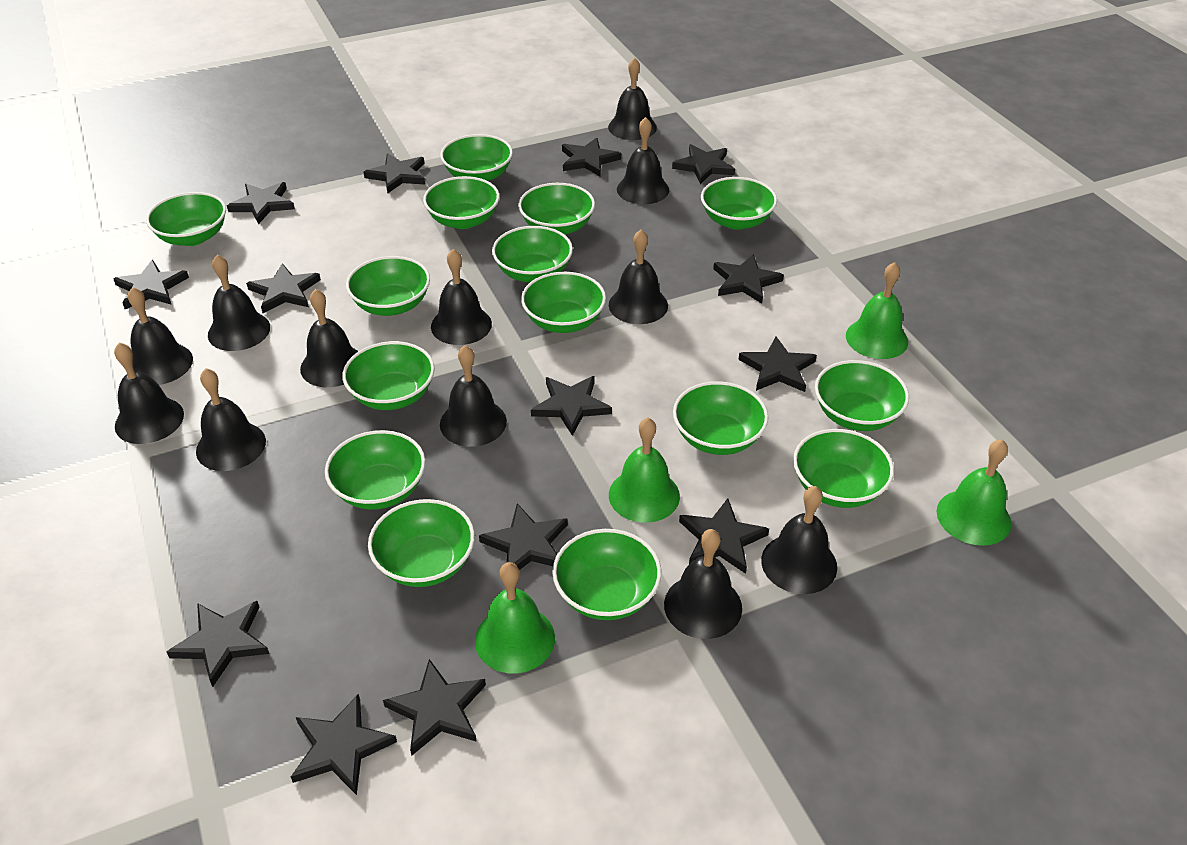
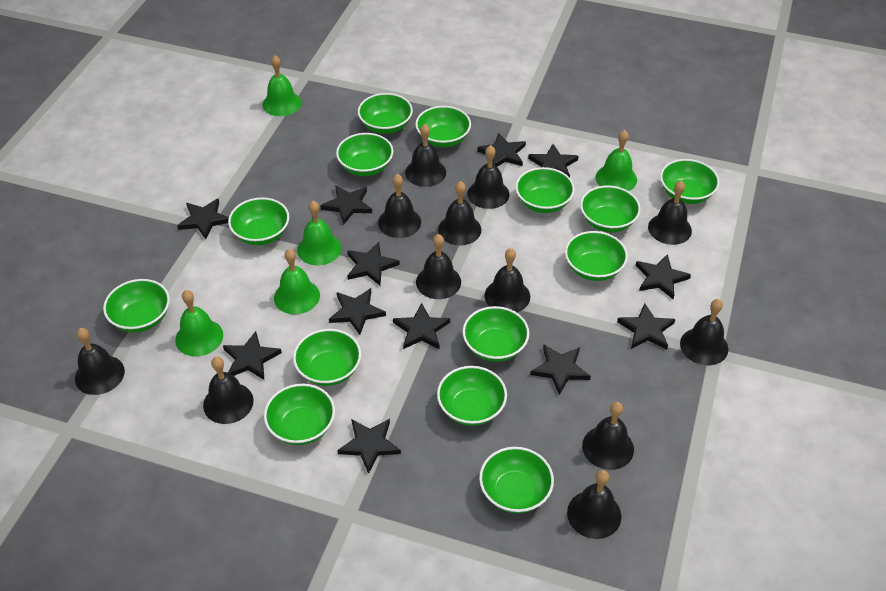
black star: [114,260,189,309] [167,601,269,687] [227,182,295,224] [246,263,321,313] [291,694,397,795] [364,153,425,194] [383,659,486,755] [479,503,568,570] [531,376,612,436] [562,138,621,176] [672,144,735,184] [679,498,769,574] [713,254,784,304] [738,337,817,392] = 14 -> [177,198,229,239] [223,331,282,380] [320,185,372,225] [329,288,386,335] [337,419,401,474] [347,242,400,285] [393,303,450,349] [477,133,526,167] [528,144,579,177] [530,345,591,395] [617,303,675,349] [636,254,691,299] = 12
green bell: [475,562,555,674] [609,418,680,523] [846,262,908,359] [937,439,1011,546] = 4 -> [175,290,223,356] [263,55,301,116] [274,249,320,314] [297,201,341,265] [595,130,637,191] = 5
green bowl: [146,192,226,246] [325,430,425,510] [342,341,435,410] [346,256,430,316] [368,499,475,587] [423,176,500,229] [440,134,513,181] [492,226,573,282] [518,183,595,235] [521,272,606,333] [552,529,661,620] [673,381,768,455] [701,177,777,230] [793,429,894,508] [815,360,909,431] = 15 -> [103,279,170,332] [228,197,289,245] [264,384,335,445] [293,329,361,386] [336,133,393,176] [358,93,413,134] [415,106,471,147] [437,366,507,426] [463,306,529,362] [479,447,554,513] [515,167,575,213] [565,231,628,281] [580,186,641,232] [660,159,719,204] = 14

